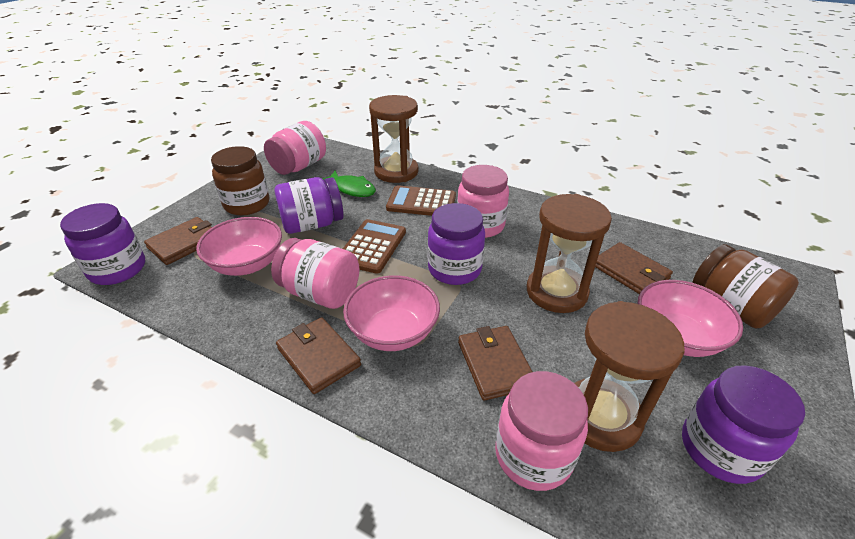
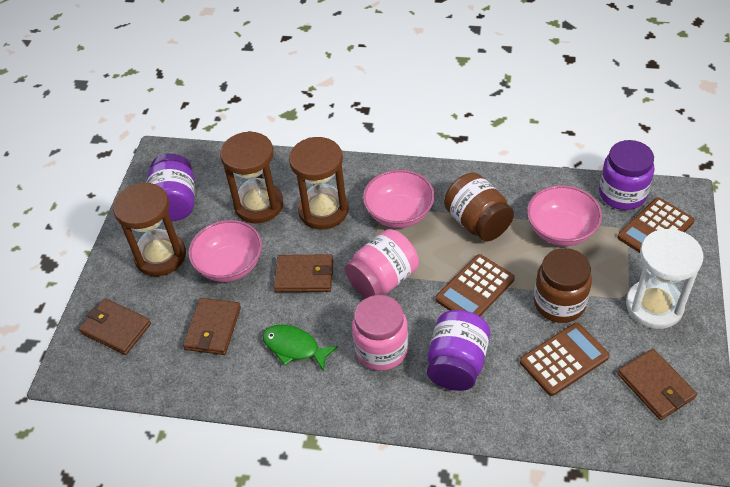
brown calculator: [343,219,406,273] [386,185,456,216] = 2 -> [436,254,515,316] [520,323,610,396] [617,197,695,253] = 3
pink jar: [264,121,326,175] [271,238,359,309] [457,165,509,238] [495,371,588,491] = 4 -> [345,229,419,298] [352,295,408,371] = 2
purple jar: [60,203,145,285] [274,177,344,234] [428,203,485,285] [682,365,805,484] = 4 -> [146,154,195,221] [427,310,490,391] [599,140,654,210] = 3
white hourglass: none = 0 -> [626,228,704,329] = 1

